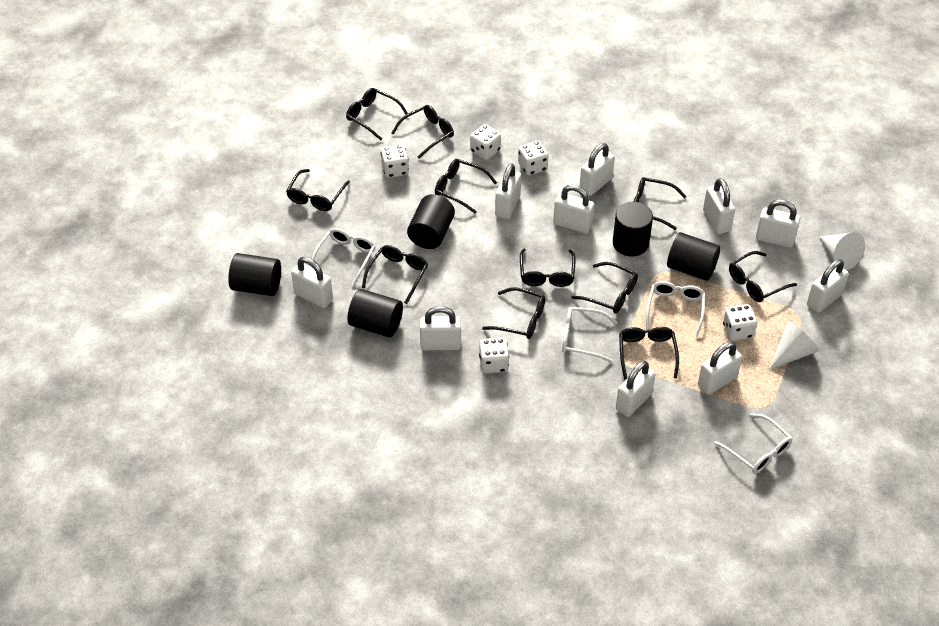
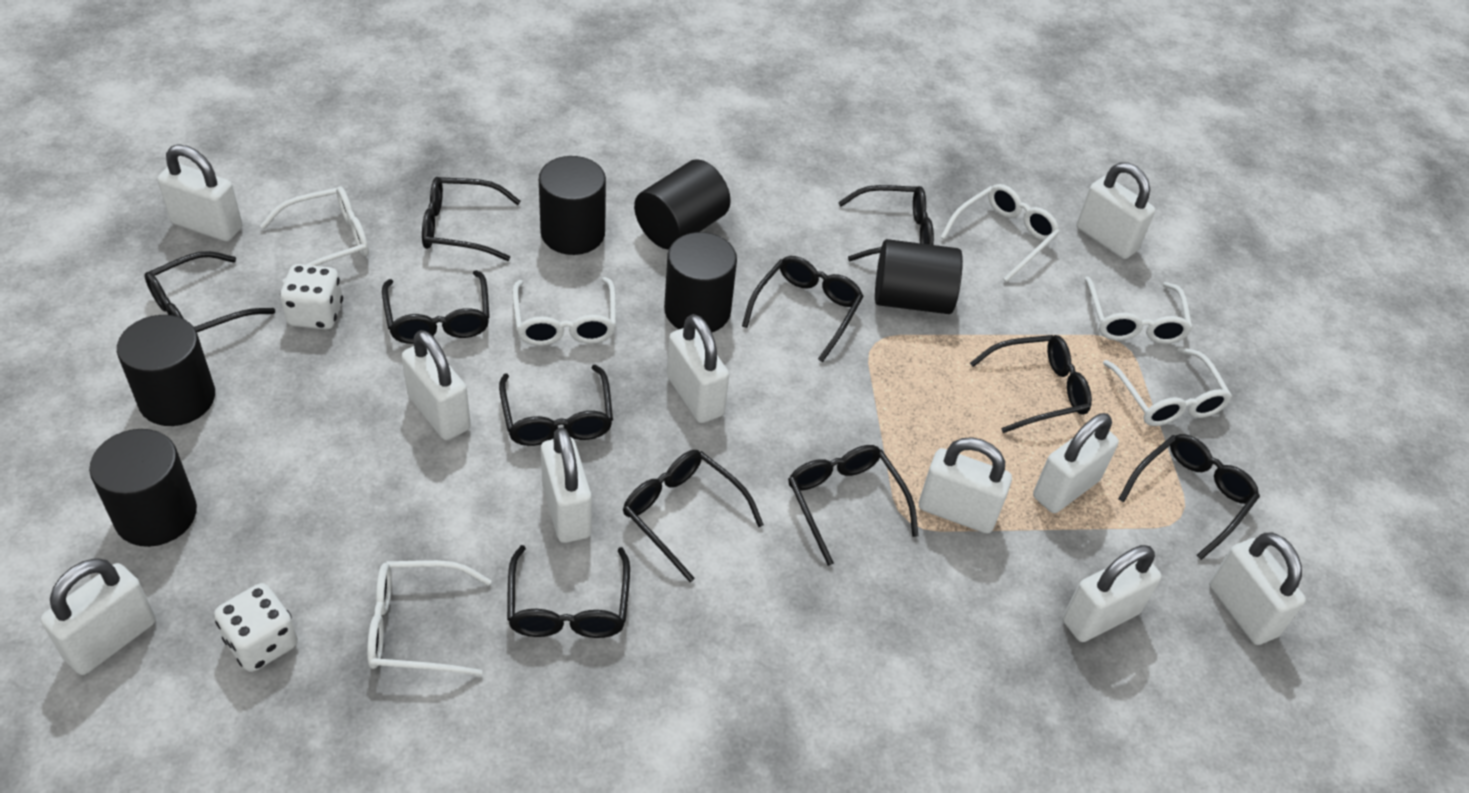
black cylinder: [228,253,281,296] [347,289,403,338] [407,194,455,249] [613,202,653,257] [667,232,721,281] = 5 -> [89,429,197,547] [117,315,215,426] [539,156,606,255] [634,159,731,249] [664,232,737,332] [875,239,963,314] = 6
white cone: [769,321,819,370] [820,232,865,270] = 2 -> none = 0
white dice: [380,144,409,178] [470,124,501,160] [479,337,509,373] [518,141,548,176] [723,304,757,341] = 5 -> [214,583,298,672] [280,264,343,330] = 2
white glasses: [310,228,375,286] [562,307,618,362] [646,281,706,337] [714,413,792,474] = 4 -> [260,187,369,283] [367,560,492,676] [512,277,616,346] [940,184,1060,282] [1084,276,1193,344] [1103,347,1232,426] = 6

